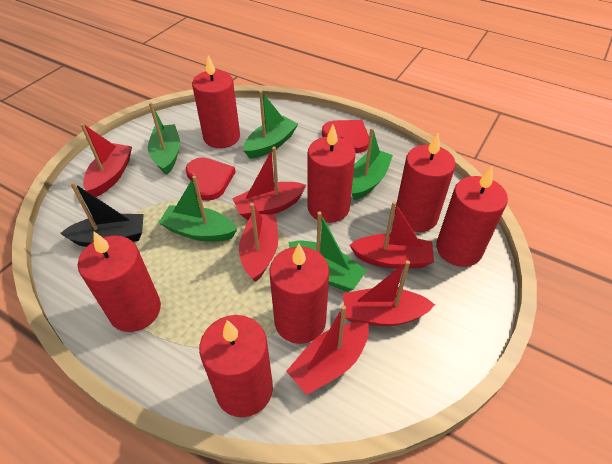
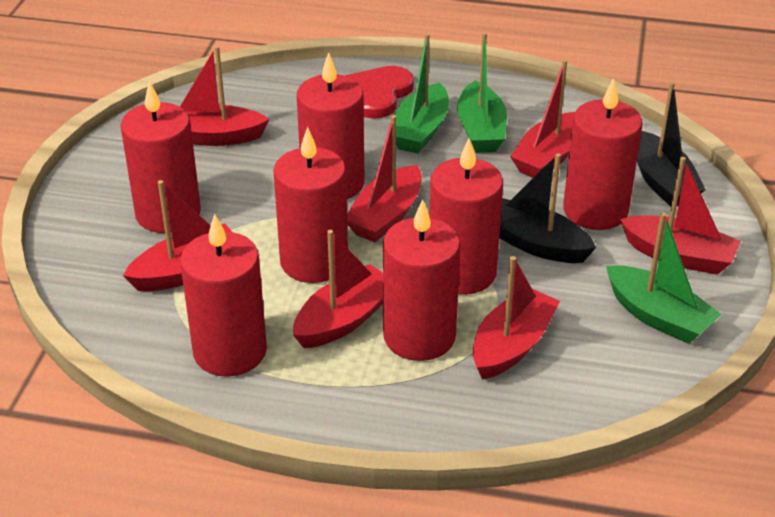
black boat: [60,182,144,247] = 1 -> [499,153,596,263] [637,82,706,207] = 2
green boat: [148,102,180,175] [158,176,237,242] [243,90,298,159] [288,211,367,292] [352,128,393,200] = 5 -> [395,33,449,154] [457,32,507,153] [606,212,722,344] = 3
red boat: [80,123,132,197] [232,147,306,220] [239,203,278,282] [286,305,369,395] [343,260,435,326] [350,201,434,269] = 6 -> [123,180,232,291] [180,46,269,146] [293,230,383,348] [347,115,422,242] [473,256,560,380] [510,59,575,178] [620,157,741,275] = 7
red heart: [186,158,235,201] [322,120,369,153] = 2 -> [345,66,414,119] = 1

